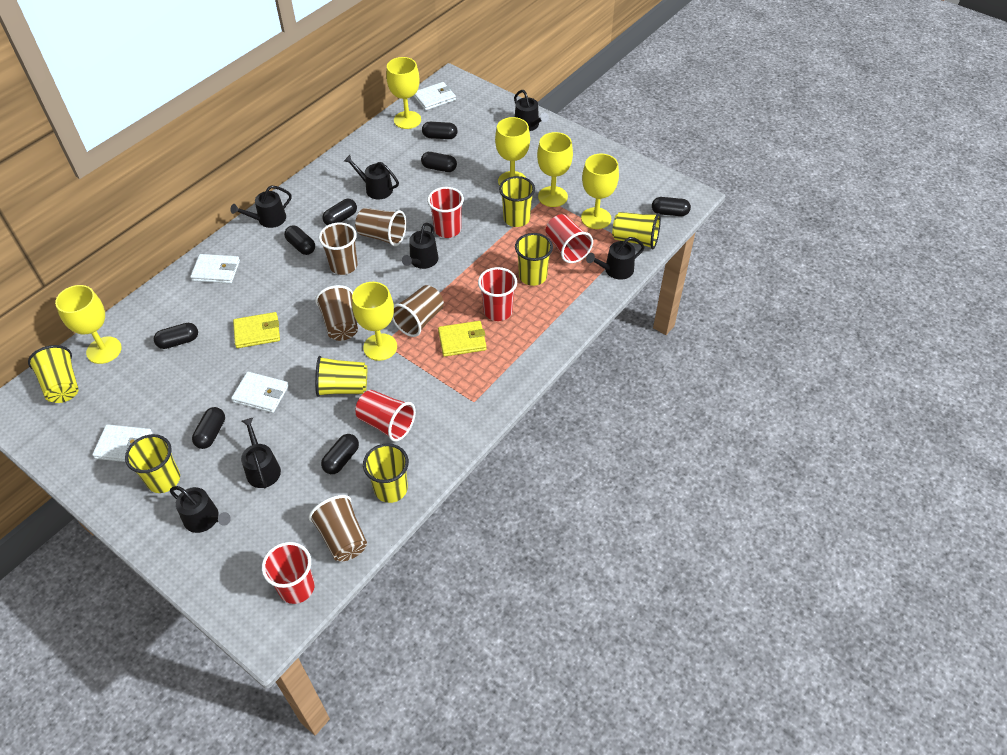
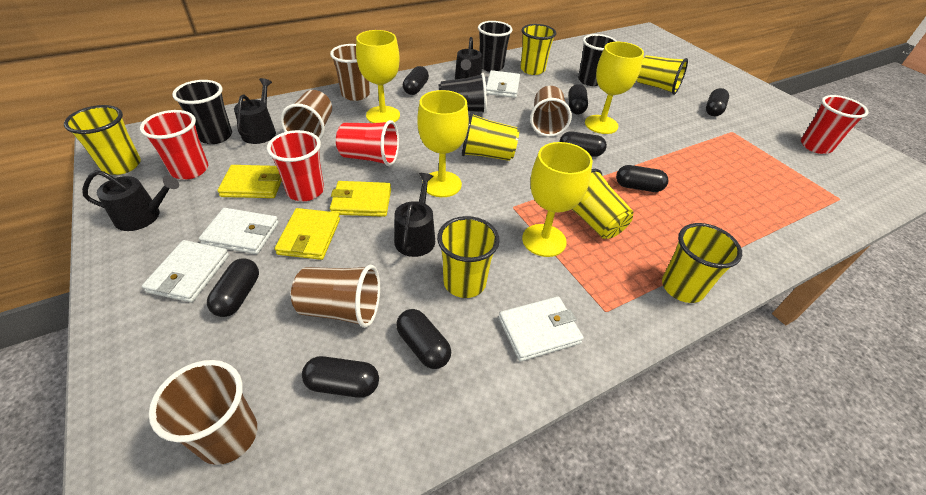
black cup: none = 0 -> [172,80,232,144] [438,73,487,113] [478,21,512,72] [578,34,618,86] = 4
black watering can: [170,486,231,533] [231,186,292,228] [241,418,281,488] [344,155,399,200] [402,223,438,269] [514,90,549,131] [586,237,645,280] = 7 -> [82,170,179,231] [234,78,276,144] [394,173,435,257] [455,37,482,79] = 4
red cup: [262,542,315,604] [355,390,416,442] [427,187,464,238] [478,267,517,321] [546,214,593,263] = 5 -> [140,110,208,180] [267,130,324,201] [336,120,399,166] [801,95,869,154] = 4
yellow goblet: [55,285,122,364] [352,282,397,361] [386,57,421,129] [495,117,530,186] [537,132,573,207] [581,154,619,229] = 6 -> [356,30,400,123] [417,90,469,197] [522,142,593,257] [585,42,644,134] = 4
yellow wallet: [233,312,280,348] [438,321,487,357] = 2 -> [217,165,282,198] [275,208,340,260] [330,181,391,217] = 3

